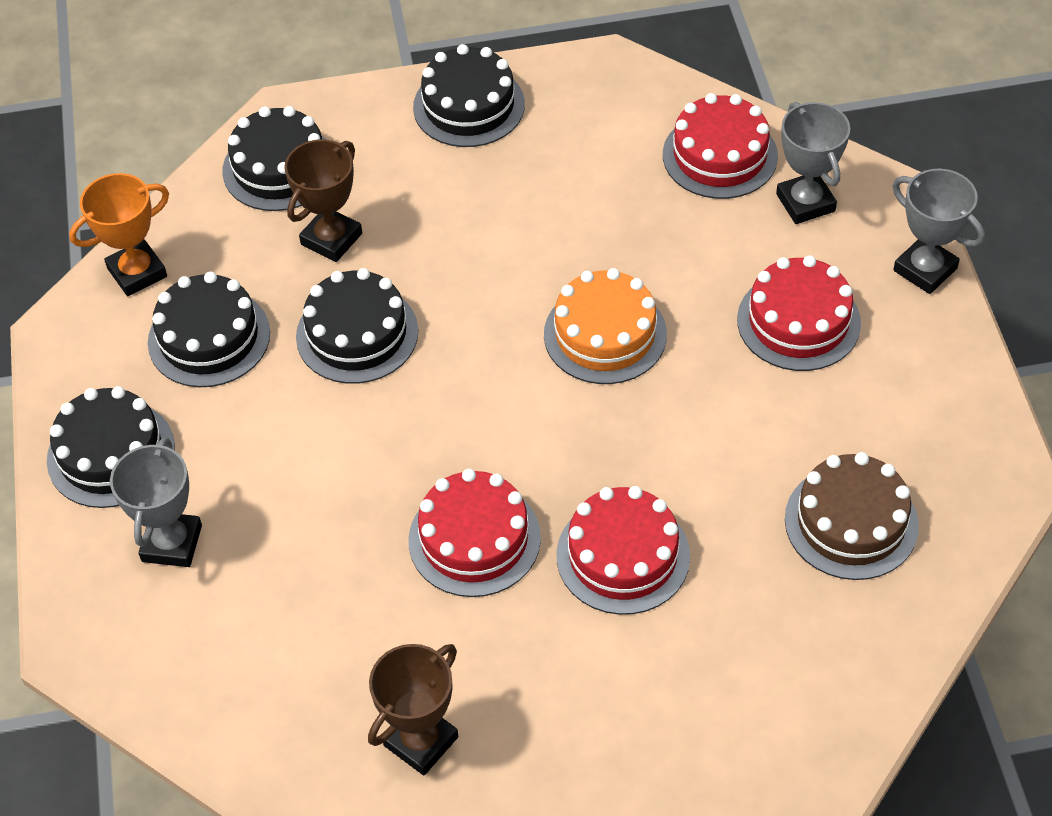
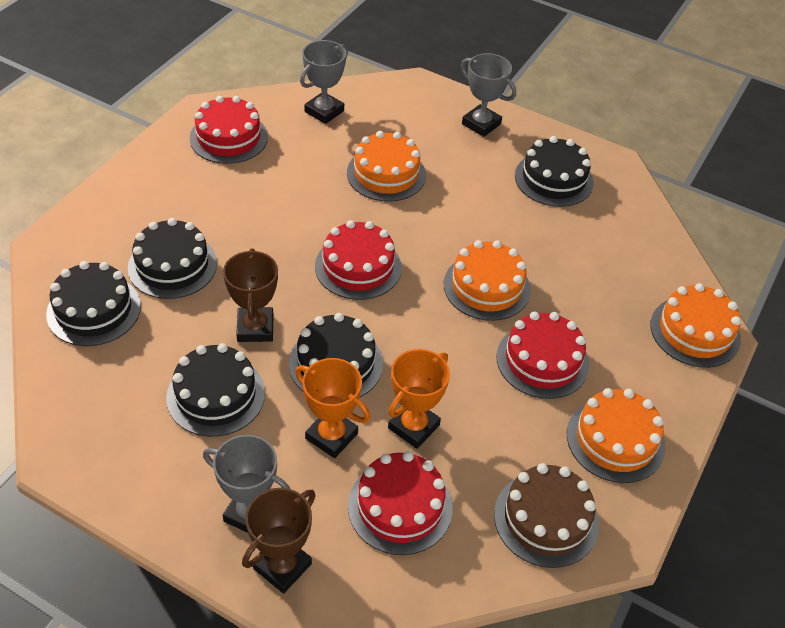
orange cake: [544,268,667,384] = 1 -> [347,131,426,202] [444,240,531,321] [567,388,665,483] [650,283,741,368] = 4
orange trophy: [69,173,169,296] = 1 -> [295,358,370,458] [388,349,450,449] = 2

